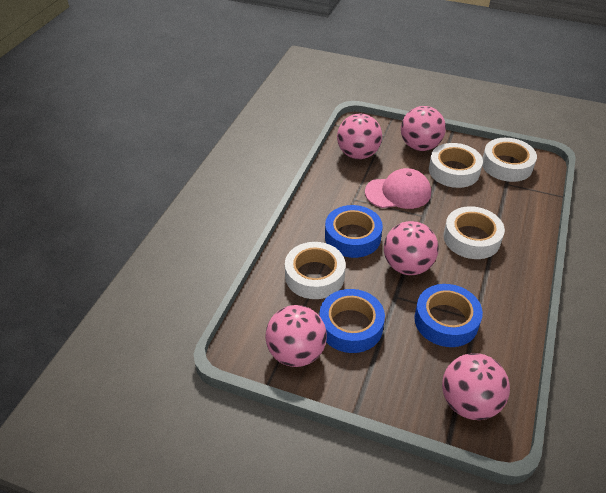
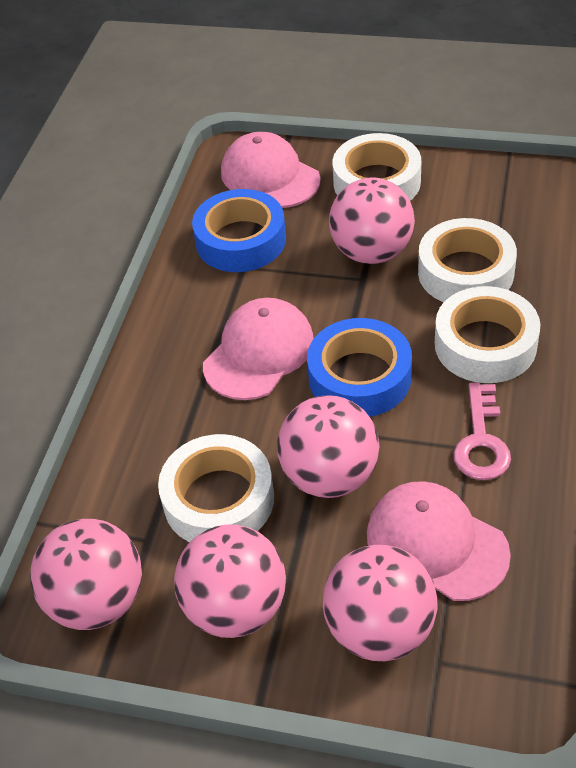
blue tape: [319,289,385,353] [325,205,383,258] [414,284,483,347] = 3 -> [192,189,286,272] [307,318,412,417] = 2
pink cap: [365,168,431,209] = 1 -> [203,298,314,400] [221,132,321,208] [367,481,511,601] = 3
pink key: none = 0 -> [453,382,511,480] = 1

